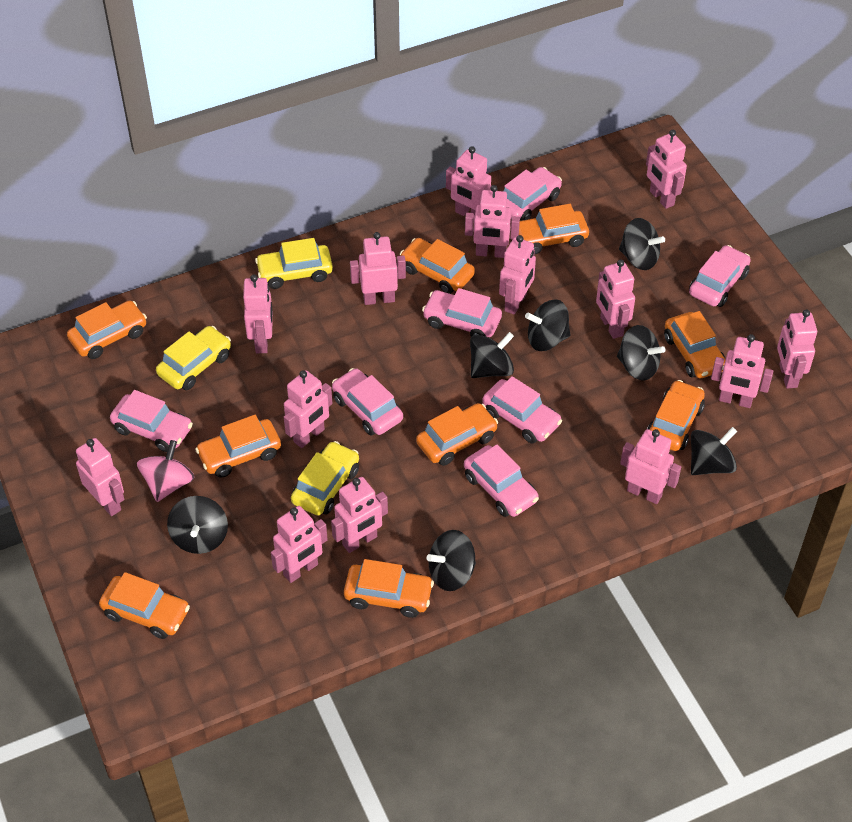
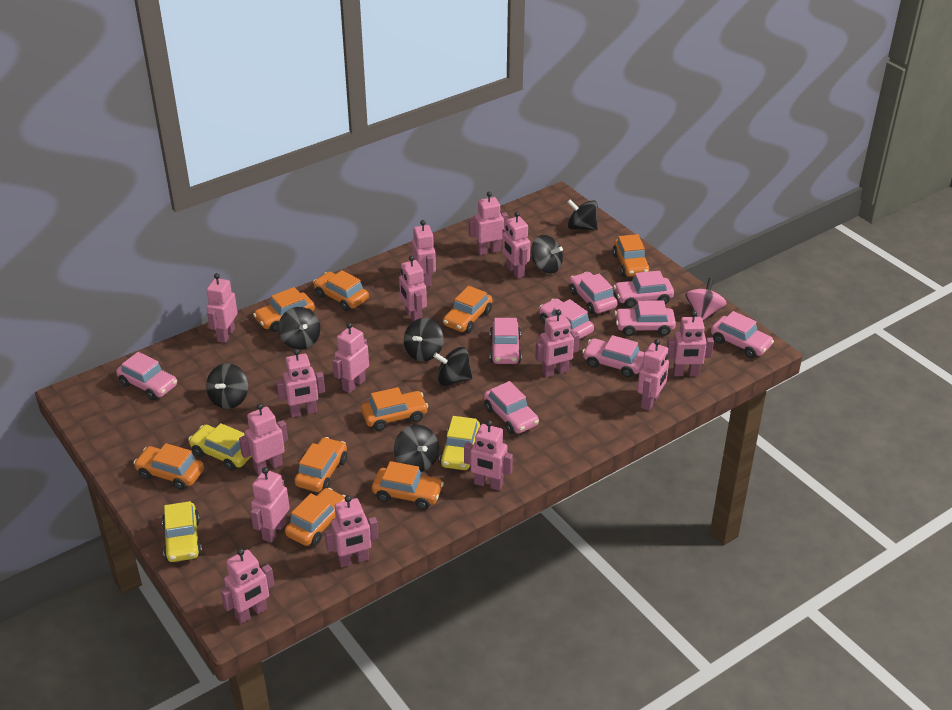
pink car: [110,390,193,452] [332,368,403,436] [422,288,502,337] [464,444,539,517] [482,376,562,444] [504,167,562,221] [689,245,751,307] = 7 -> [116,352,177,400] [484,381,539,434] [490,318,522,364] [539,298,594,339] [570,272,618,314] [582,335,645,378] [613,271,674,308] [615,300,676,336] [711,311,774,358] = 9
pink robot: [76,438,124,516] [243,275,273,353] [271,506,328,583] [284,370,332,448] [331,477,388,553] [350,232,406,305] [446,146,491,218] [465,185,520,258] [499,235,536,315] [596,259,635,339] [620,429,681,504] [646,130,687,209] [711,334,773,408] [777,310,817,389] = 14 -> [206,273,238,343] [221,548,275,624] [239,403,288,475] [251,467,290,543] [276,349,325,417] [325,495,379,567] [333,323,369,393] [399,255,427,322] [412,220,436,287] [464,420,513,491] [469,191,508,255] [502,211,530,279] [535,309,580,377] [637,339,669,411] [667,311,714,376] = 15

